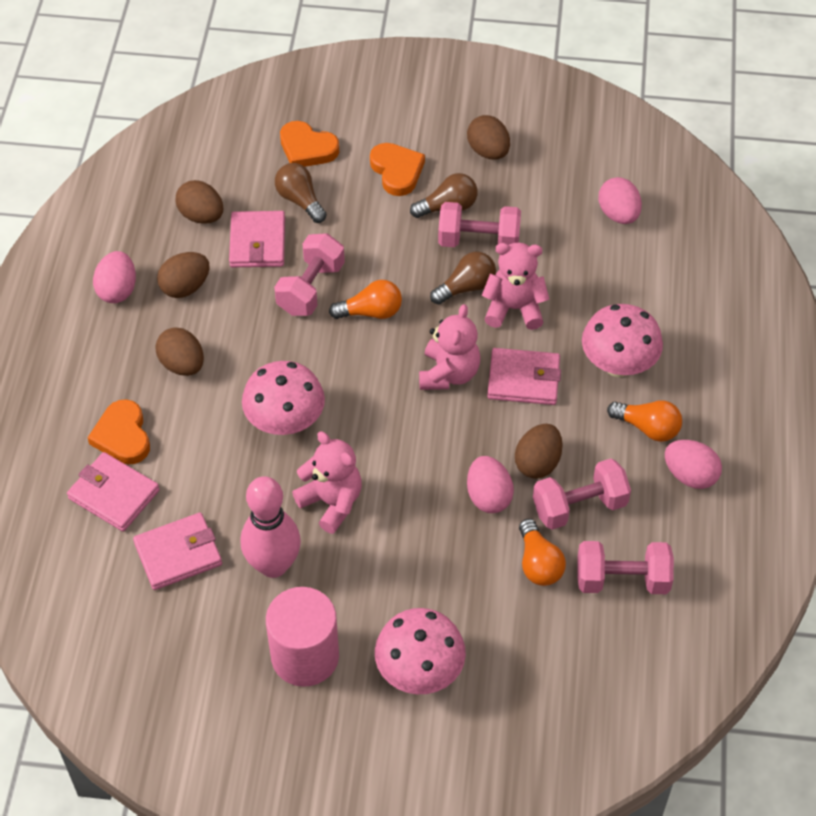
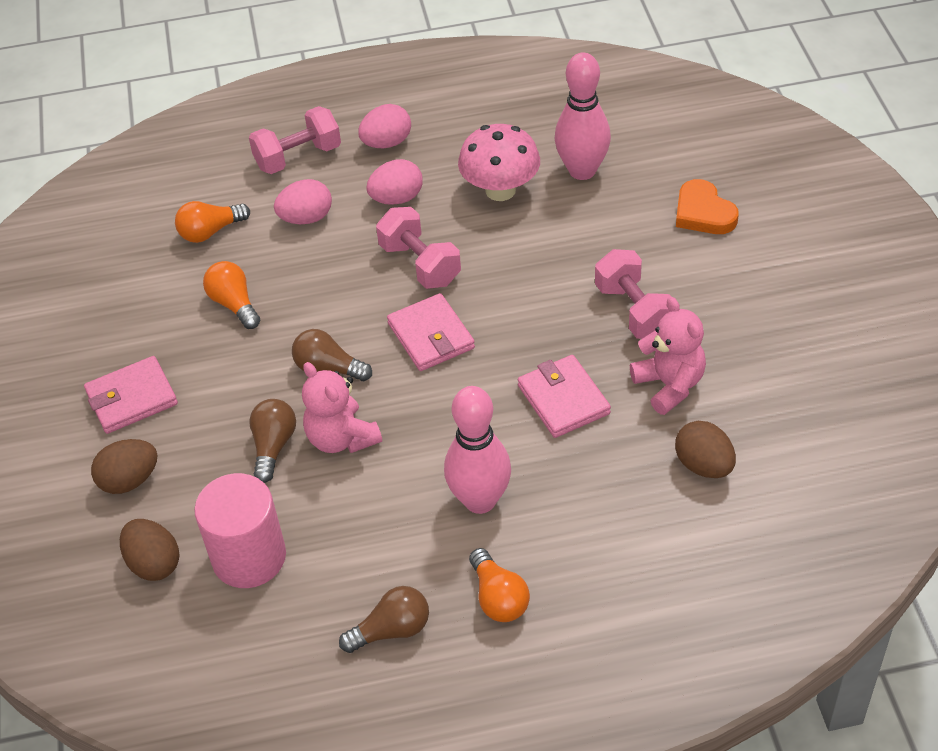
brown egg: [155,327,204,376] [157,252,210,298] [176,180,223,224] [467,115,510,160] [515,424,562,479] = 5 -> [91,439,157,494] [120,519,180,581] [675,421,736,478] = 3
orange heart: [87,399,150,464] [280,121,339,167] [370,143,425,196] = 3 -> [676,179,739,234] = 1
pink bowling pin: [241,476,301,578] = 1 -> [444,386,511,514] [555,52,611,180] = 2
pink dumbbell: [274,233,345,316] [438,202,521,247] [533,458,631,530] [577,541,674,594] = 4 -> [249,106,341,174] [376,207,461,289] [595,249,671,339] = 3
pink egg: [93,251,136,303] [467,456,514,513] [598,177,642,224] [665,440,722,489] = 4 -> [274,179,332,224] [358,104,411,148] [366,159,423,205] = 3
pink mushroom: [242,361,325,435] [375,608,466,694] [582,304,663,377] = 3 -> [458,124,540,201] = 1
pink teddy bear: [292,432,362,534] [419,304,480,390] [482,243,549,330] = 3 -> [302,362,382,453] [630,297,706,415] = 2
pink wallet: [67,452,160,532] [133,513,222,590] [229,211,285,267] [487,348,561,405] = 4 -> [84,356,178,434] [387,293,475,371] [518,355,611,438] = 3

